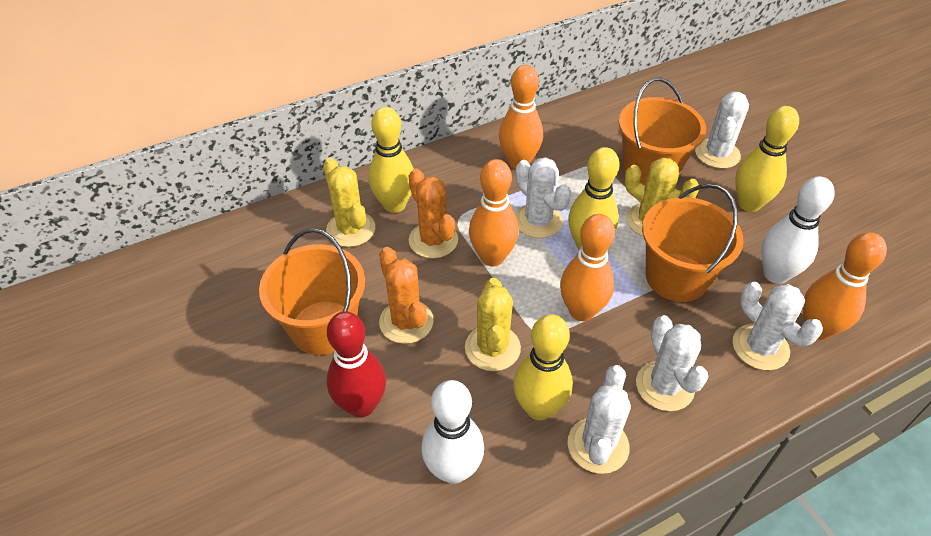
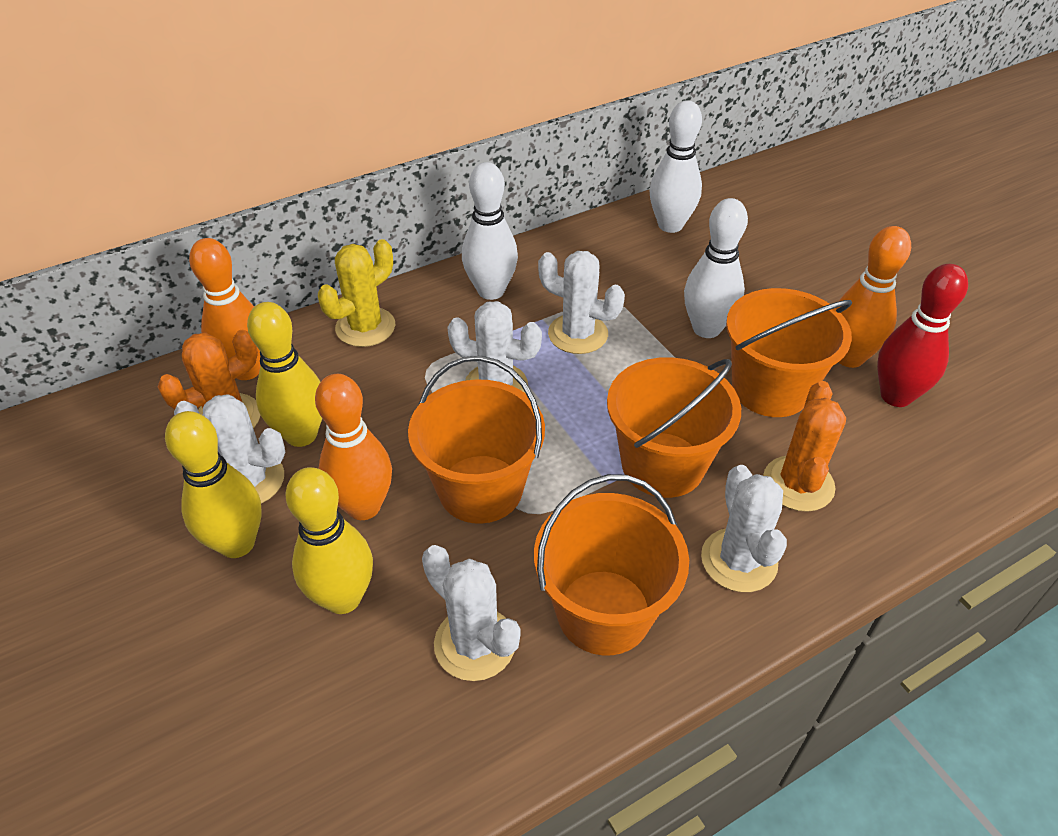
orange bowling pin: [469,159,519,266] [499,65,543,169] [560,214,615,321] [803,232,887,340] = 4 -> [189,238,261,380] [315,374,392,520] [836,226,911,368] = 3
orange bucket: [259,228,365,355] [619,78,706,185] [642,184,743,302] = 3 -> [408,356,545,524] [534,474,689,655] [607,357,741,498] [726,288,852,417] = 4
white bowling pin: [421,380,484,484] [761,176,835,284] = 2 -> [462,162,518,300] [649,100,702,233] [684,198,748,338] = 3
yellow bowling pin: [368,107,414,213] [513,314,573,420] [568,147,619,250] [735,106,799,212] = 4 -> [165,411,261,558] [247,302,322,447] [285,467,373,614] = 3
yellow cactus: [323,158,375,247] [465,278,521,371] [624,158,699,236] = 3 -> [318,239,395,347] = 1

